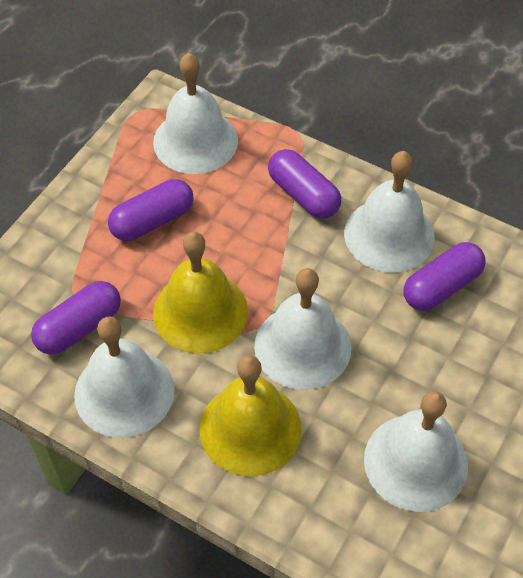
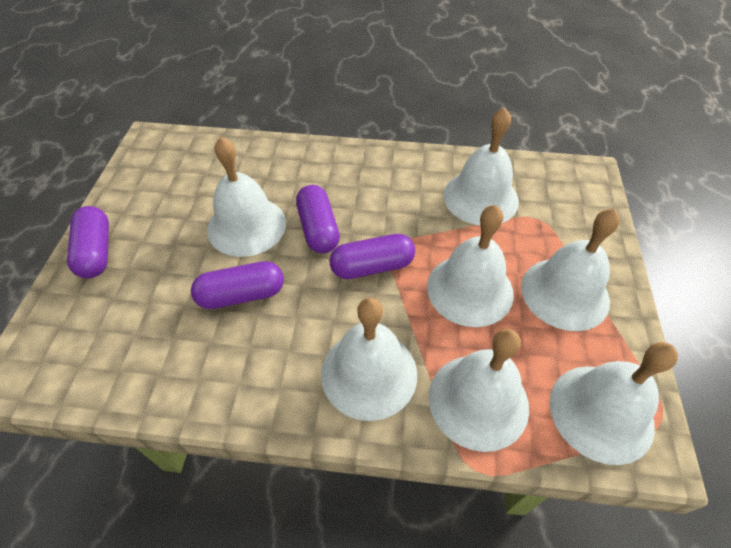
white bell: [74,316,174,438] [153,53,238,174] [254,268,351,390] [344,151,435,273] [364,391,468,512] = 5 -> [207,137,286,257] [321,298,417,421] [427,205,514,327] [429,329,529,452] [443,107,519,225] [521,209,620,331] [550,342,678,465] = 7
yellow bell: [153,232,248,353] [200,355,301,476] = 2 -> none = 0

